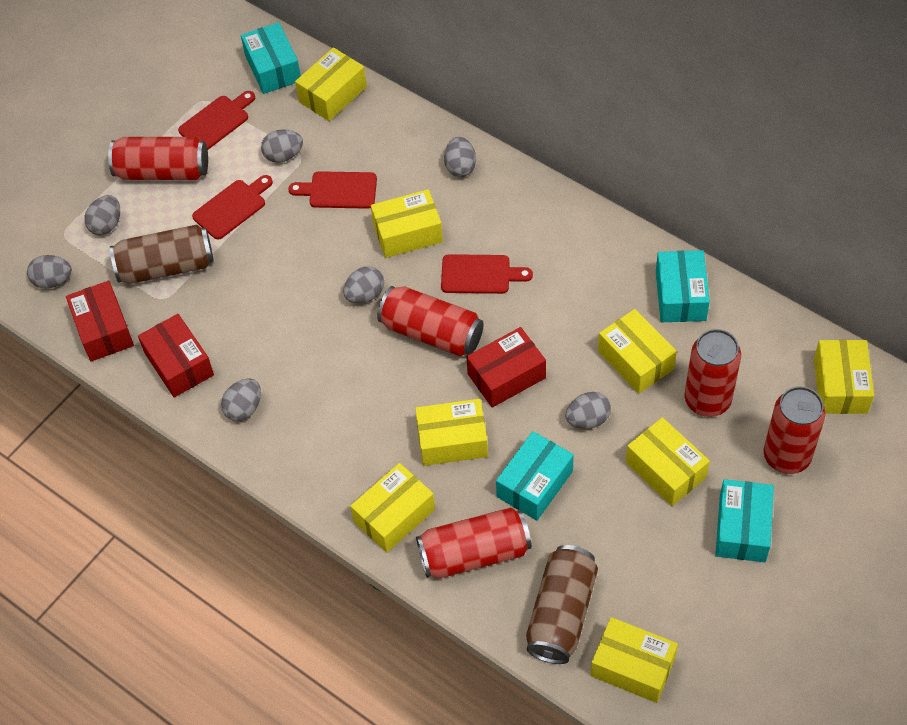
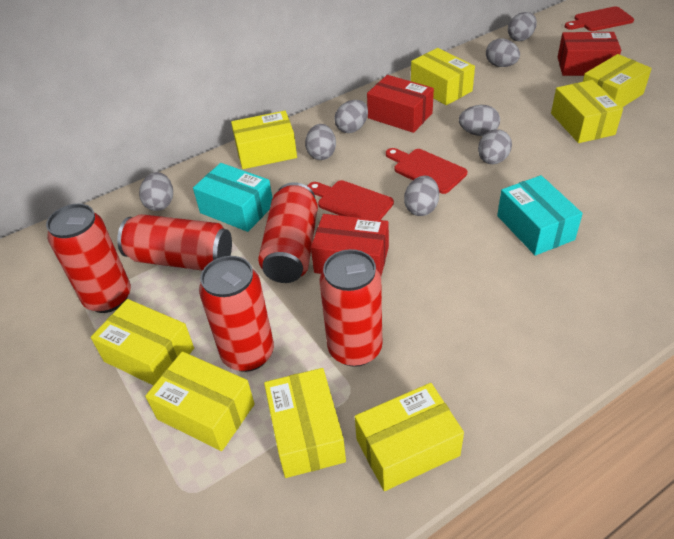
brown can: [110,225,214,284] [526,545,598,664] = 2 -> none = 0
grey egg: [27,255,72,288] [84,195,120,235] [221,378,261,421] [261,129,303,163] [343,266,384,303] [444,137,476,177] [565,392,611,429] = 7 -> [139,172,173,211] [305,124,336,160] [334,100,368,133] [404,176,439,216] [459,105,500,136] [478,129,512,164] [486,38,520,67] [508,12,537,41] = 8
red cutting board: [178,91,255,150] [192,175,273,239] [288,171,377,209] [441,254,533,294] = 4 -> [308,180,394,220] [386,148,467,194] [565,6,634,31] = 3
turquoise box: [241,22,301,94] [496,431,574,521] [656,250,710,322] [715,479,774,562] = 4 -> [193,163,272,232] [497,175,583,256] = 2

